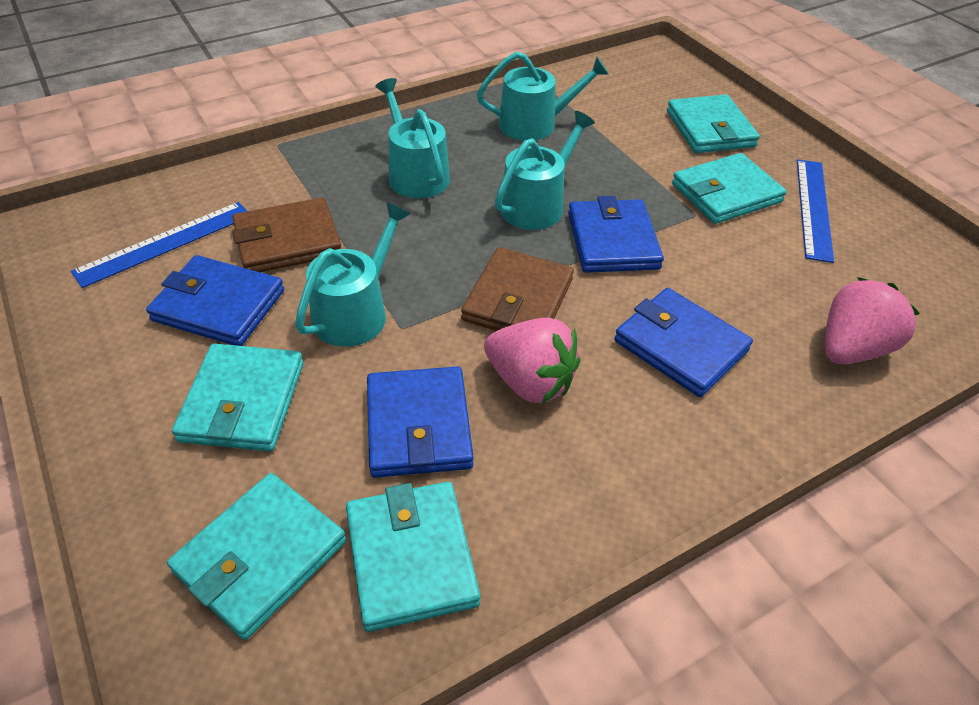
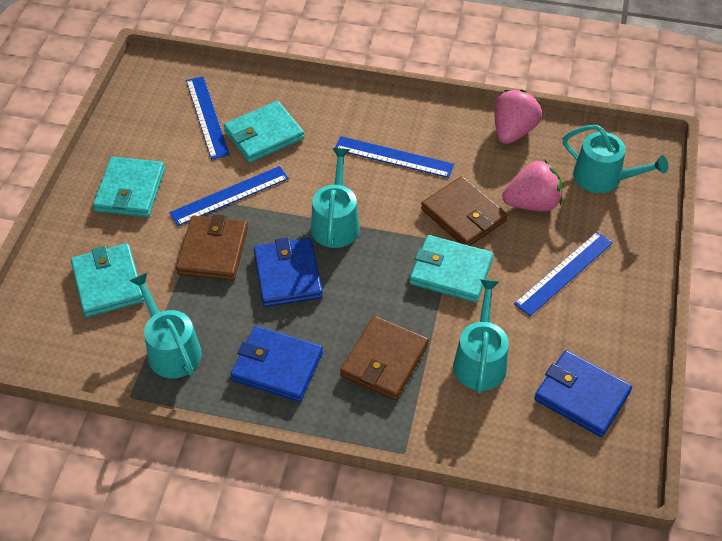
blue ruler: [71,202,247,288] [797,159,834,263] = 2 -> [169,166,289,226] [186,76,230,159] [335,136,454,178] [514,232,613,316] = 4
blue wallet: [146,255,284,346] [367,366,474,478] [568,196,664,273] [614,288,753,397] = 4 -> [230,326,323,402] [254,238,323,307] [534,350,632,437] = 3
brown wallet: [232,197,341,272] [461,247,574,331] = 2 -> [176,214,248,281] [340,316,429,400] [421,176,508,246] = 3
turquoise wallet: [167,473,346,640] [172,343,304,451] [346,482,480,632] [667,95,760,153] [672,153,787,224] = 5 -> [71,243,144,317] [93,157,165,217] [224,101,304,163] [410,235,493,302] = 4

